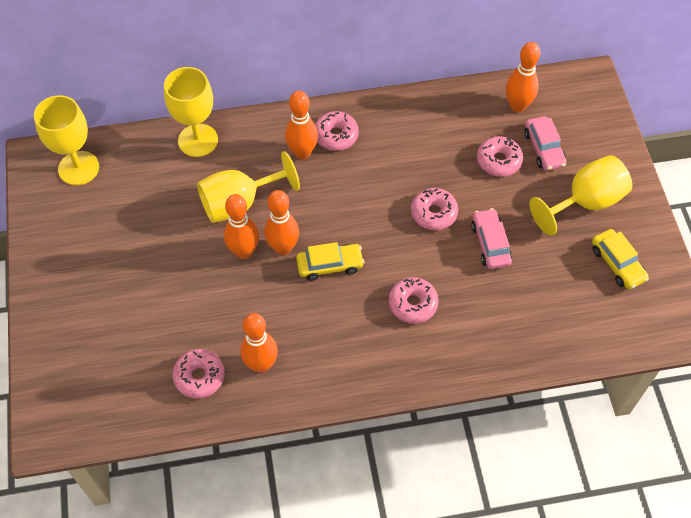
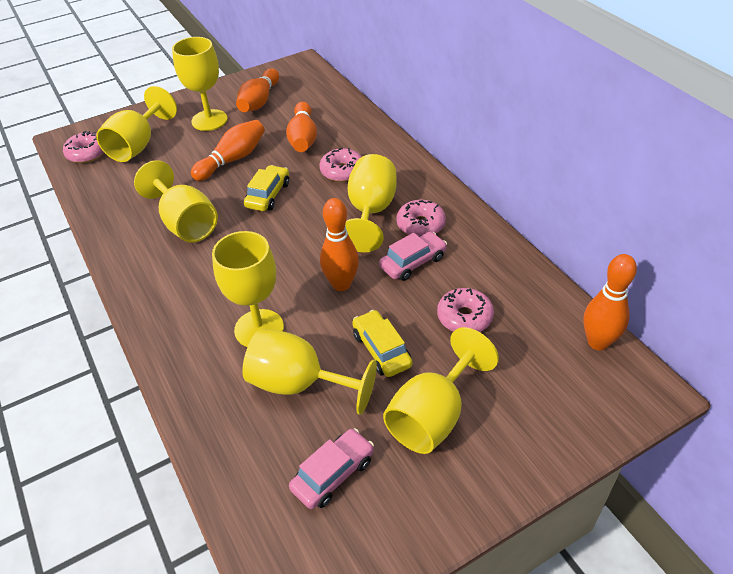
pink donut: [172,349,225,399] [315,111,359,151] [389,277,439,324] [411,188,458,230] [477,136,523,177] = 5 -> [63,131,104,163] [319,148,362,182] [396,200,446,236] [437,288,494,332] = 4
yellow goblet: [34,95,99,185] [164,67,218,157] [197,151,300,223] [530,155,632,236] = 4 -> [96,86,177,162] [134,160,218,243] [172,37,228,131] [212,231,284,347] [242,329,377,415] [345,154,397,252] [383,327,499,454] = 7

